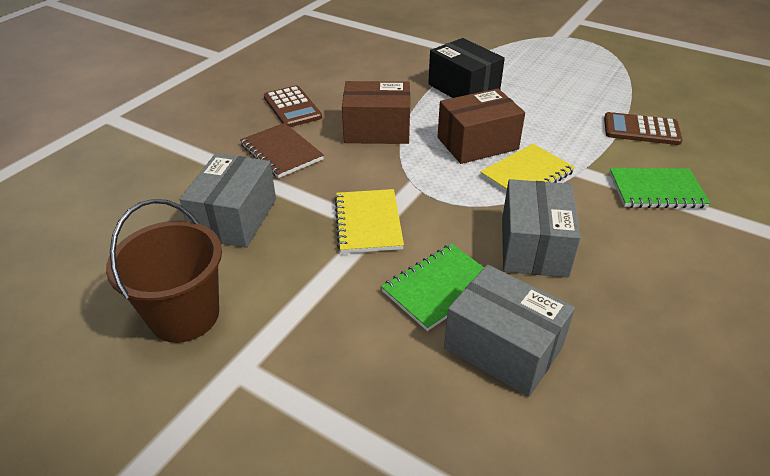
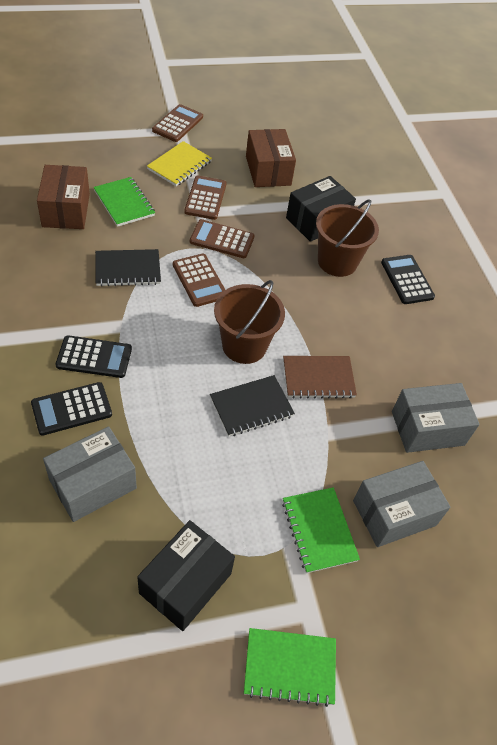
black box: [428,38,505,98] = 1 -> [137,520,235,631] [286,176,356,242] = 2
black calculator: none = 0 -> [31,382,112,436] [55,335,132,378] [381,255,435,304] = 3
black notebook: none = 0 -> [95,249,161,287] [210,375,295,437] = 2
brown bucket: [106,199,222,343] = 1 -> [214,280,285,364] [316,199,379,277] = 2
brown calculator: [264,85,322,127] [604,112,683,145] = 2 -> [152,104,203,142] [173,254,225,307] [184,176,227,220] [190,219,255,258] = 4
green notebook: [381,244,484,331] [609,168,711,208] = 2 -> [93,177,155,227] [244,628,336,707] [282,487,360,573] = 3
yellow notebook: [334,189,404,254] [480,144,575,192] = 2 -> [147,141,212,186] = 1

